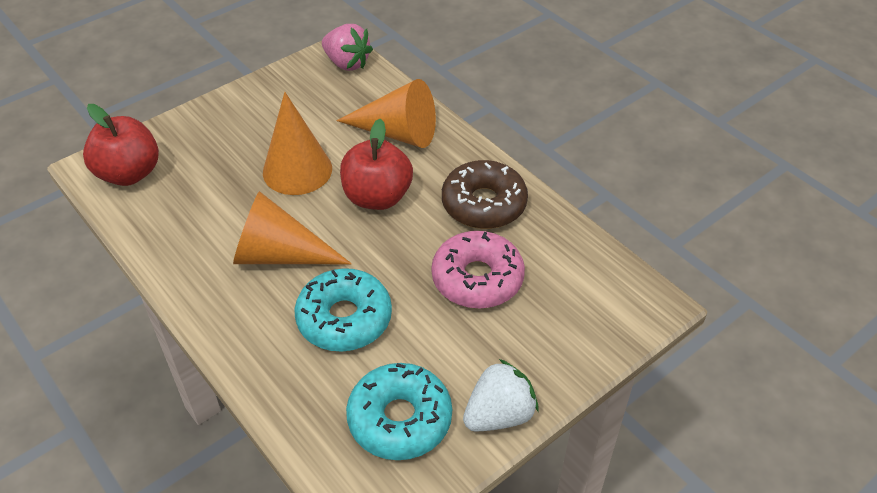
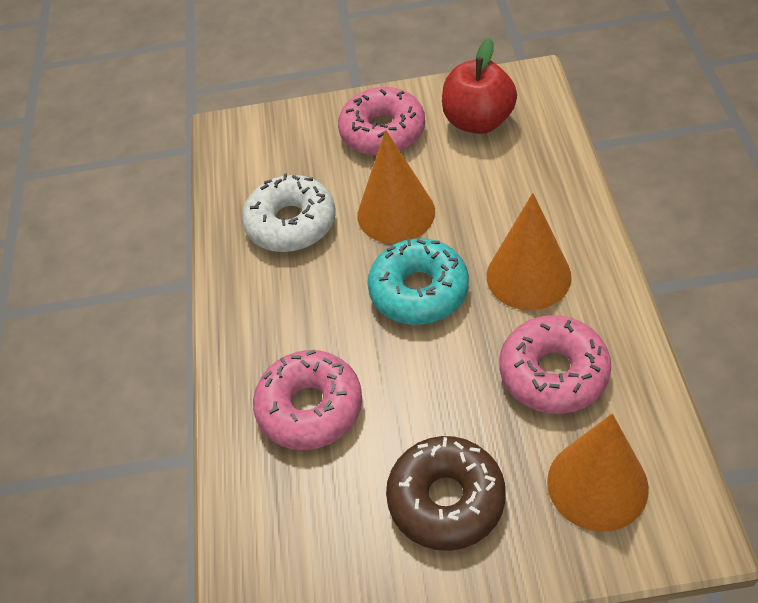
pink donut: [432,231,525,309] = 1 -> [253,350,362,450] [338,87,425,156] [499,315,611,414] = 3
pink strawberry: [322,24,373,71] = 1 -> none = 0
red apple: [83,104,159,186] [340,119,413,210] = 2 -> [442,38,517,134] = 1
turquoise donut: [294,268,392,352] [346,363,452,460] = 2 -> [367,238,469,325] = 1
white donut: none = 0 -> [242,174,335,252] = 1
white strawberry: [463,359,538,431] = 1 -> none = 0

